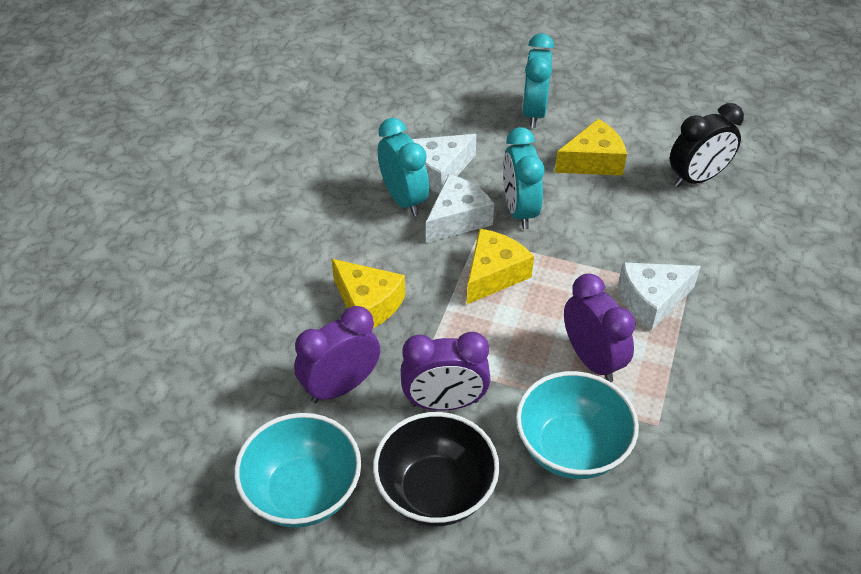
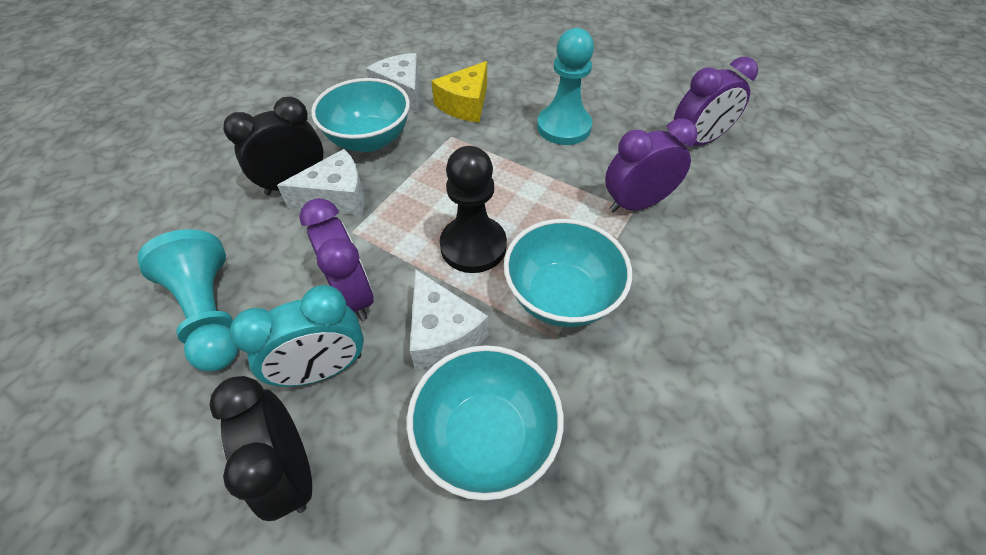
black bowl: [373,412,499,526] = 1 -> none = 0
black clock: [670,103,744,187] = 1 -> [209,376,312,521] [223,97,323,195] = 2
black pawn: none = 0 -> [440,146,507,273] = 1
turquoise bowl: [234,413,361,528] [516,371,639,479] = 2 -> [311,78,410,152] [407,345,564,501] [504,219,632,327] = 3
turquoise clock: [378,118,429,216] [503,127,544,229] [522,33,554,128] = 3 -> [230,285,364,387] = 1
turquoise pawn: none = 0 -> [137,229,239,372] [537,28,594,145] = 2
yellow cheese: [331,259,405,328] [467,228,534,304] [555,119,627,175] = 3 -> [432,61,487,122] = 1

